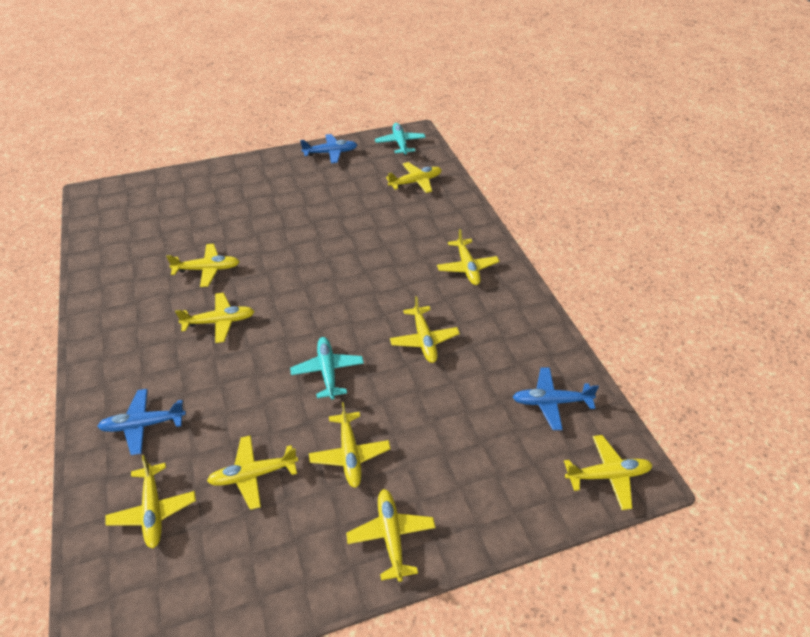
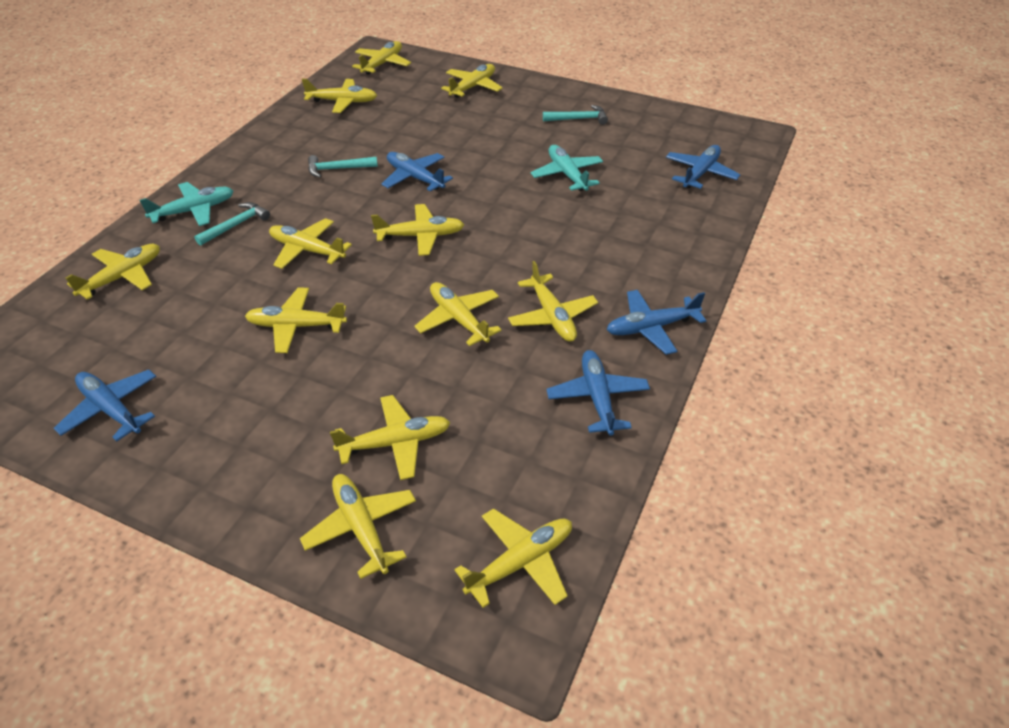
blue plane: [97,389,186,455] [300,134,357,163] [513,368,599,430] = 3 -> [54,370,156,442] [381,152,453,192] [547,350,650,436] [606,290,706,355] [666,145,740,189] = 5
turquoise hammer: none = 0 -> [194,202,270,246] [308,155,378,178] [543,105,608,125] = 3
yellow plane: [106,455,196,548] [166,244,240,287] [175,293,255,343] [207,435,298,510] [309,402,391,488] [346,489,436,582] [386,162,442,193] [390,296,460,363] [437,229,500,285] [564,435,652,510] = 10 -> [66,244,160,300] [245,287,347,353] [269,218,352,269] [300,474,416,579] [302,79,377,113] [330,395,451,480] [352,41,411,75] [371,204,464,256] [414,282,502,346] [441,64,503,98] [454,508,572,608] [508,261,598,342] = 12

